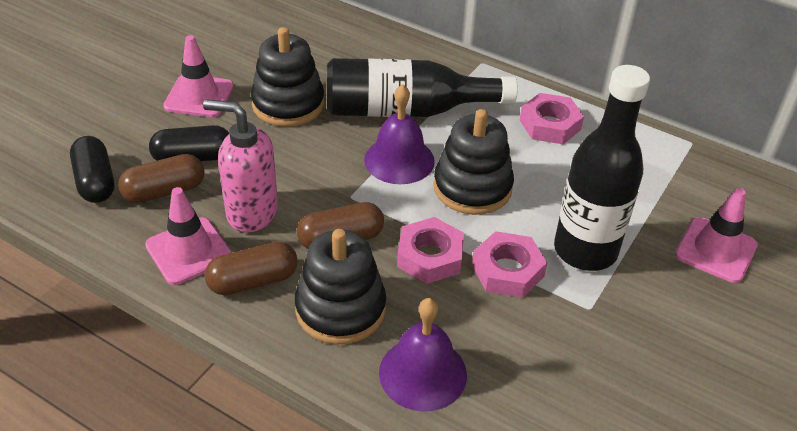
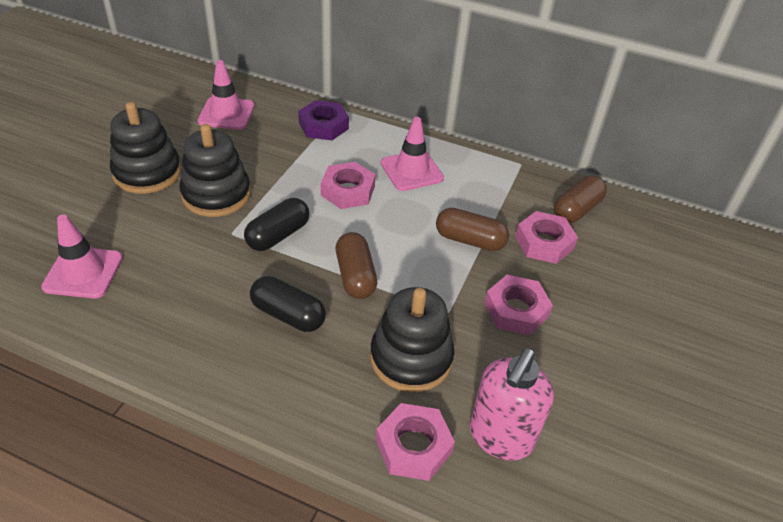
black bottle: [327,58,518,117] [554,65,650,271] = 2 -> none = 0
pink nut: [397,217,464,284] [472,231,547,298] [520,93,584,144] = 3 -> [321,162,376,209] [376,403,455,481] [484,275,553,335] [515,211,578,264] = 4
purple bell: [364,84,435,184] [379,298,467,412] = 2 -> none = 0
purple nut: none = 0 -> [298,100,349,140] = 1

